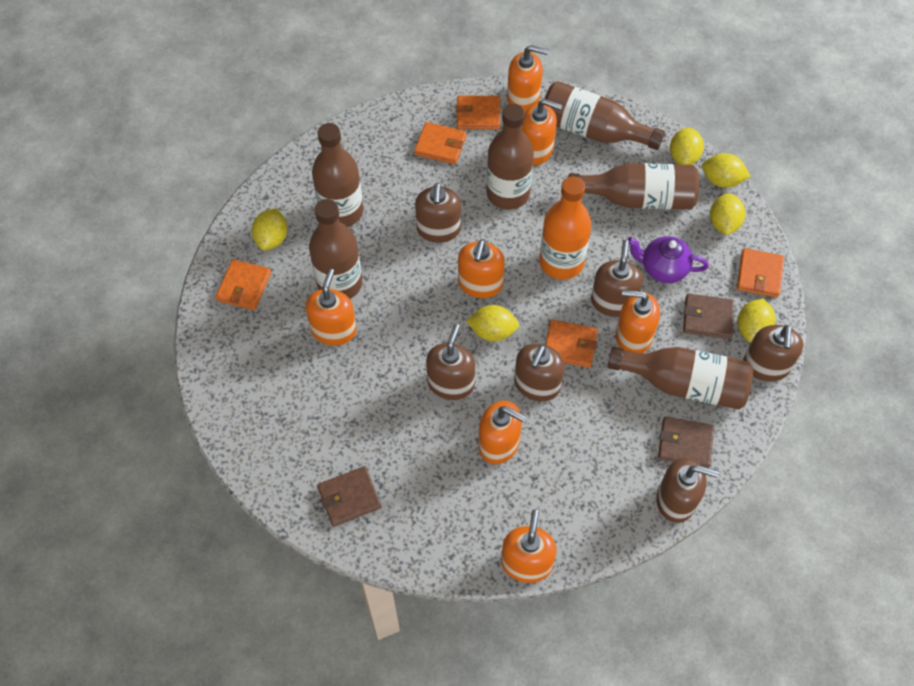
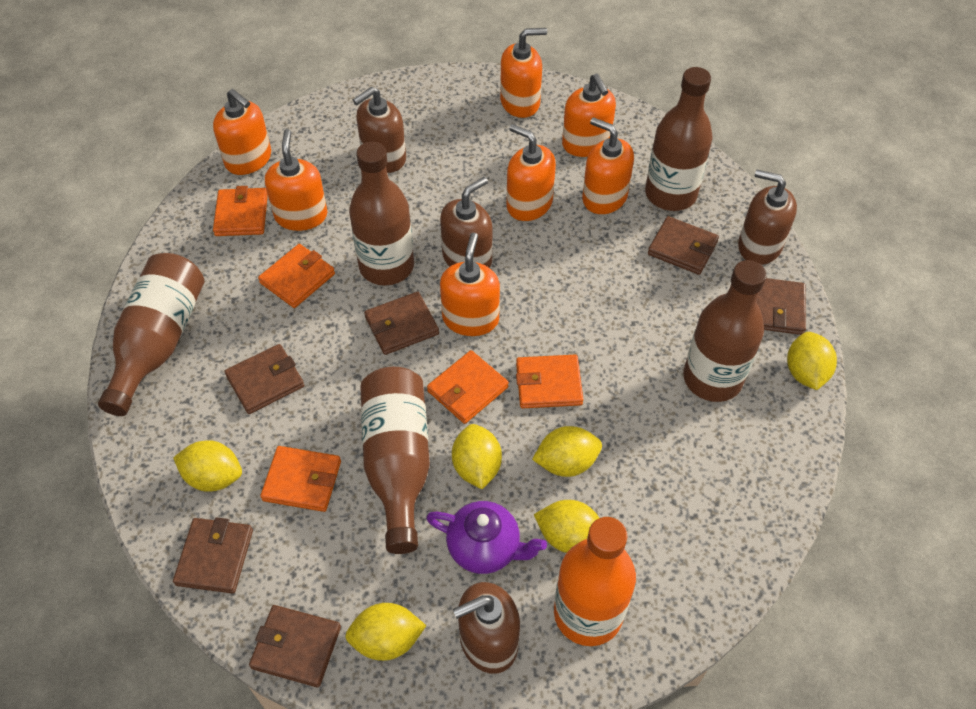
brown bottle: [309,199,362,299] [312,123,363,227] [487,104,534,210] [544,81,665,150] [568,163,699,210] [607,347,753,410] = 6 -> [98,253,204,416] [349,142,414,285] [360,367,430,554] [645,67,713,211] [683,260,767,402] = 5
brown soap dispenser: [415,183,461,243] [426,324,475,400] [514,344,565,401] [591,240,643,317] [656,457,719,523] [743,325,803,381] = 6 -> [353,87,406,173] [440,177,492,268] [453,582,520,674] [738,170,797,265] = 4
brown wallet: [317,466,382,527] [658,416,714,468] [683,294,734,339] = 3 -> [173,517,253,594] [224,344,304,414] [249,605,341,687] [364,292,439,355] [648,216,719,275] [756,278,806,335] = 6

